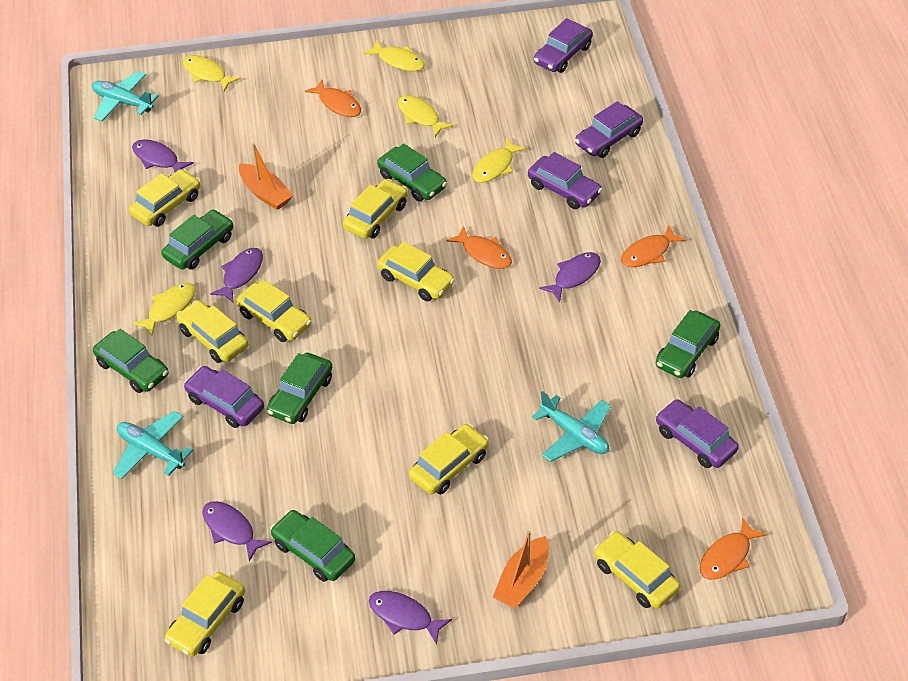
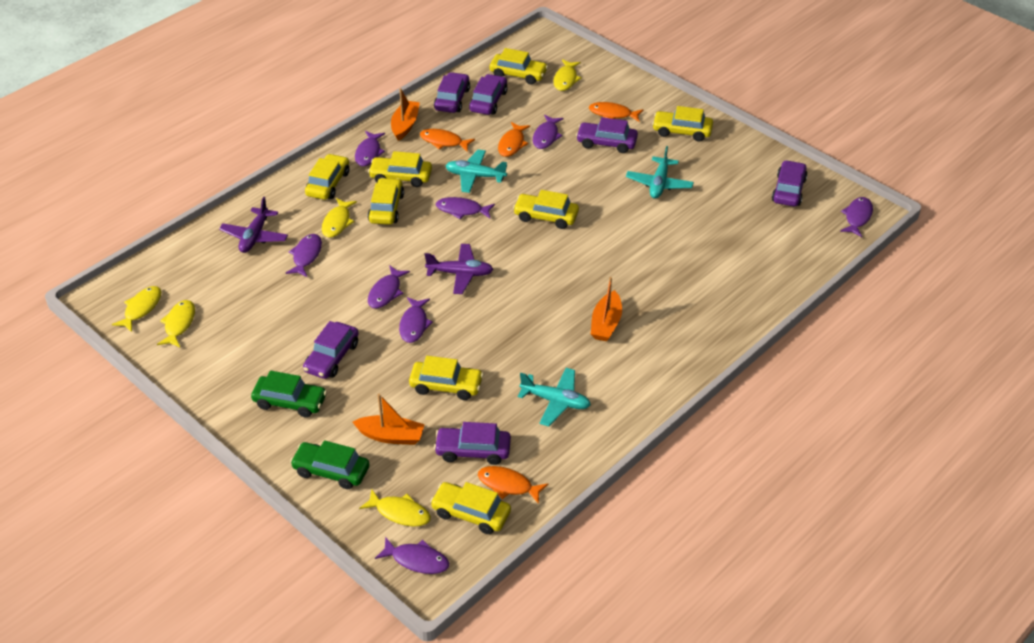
green car: [93,329,169,393] [162,209,233,270] [267,353,332,424] [270,510,355,582] [377,144,447,201] [656,310,720,378] = 6 -> [251,371,327,418] [290,440,369,489] = 2
orange boat: [239,143,293,210] [493,531,549,608] = 2 -> [353,394,425,445] [391,88,420,141] [591,277,622,341] = 3
purple car: [184,366,264,428] [528,152,602,209] [534,18,593,73] [575,101,643,158] [656,399,739,468] = 5 -> [303,321,359,379] [434,72,470,113] [434,422,511,465] [469,74,508,115] [576,117,638,153] [772,160,808,206] = 6
purple fish: [132,139,194,172] [202,501,272,561] [210,248,263,303] [369,591,452,645] [539,252,601,302] = 5 -> [286,234,322,277] [355,131,385,166] [368,265,410,308] [375,537,449,574] [399,297,433,343] [436,197,495,219] [533,115,564,149] [840,197,873,237] = 8
purple plane: none = 0 -> [219,197,288,253] [425,244,493,294] = 2

